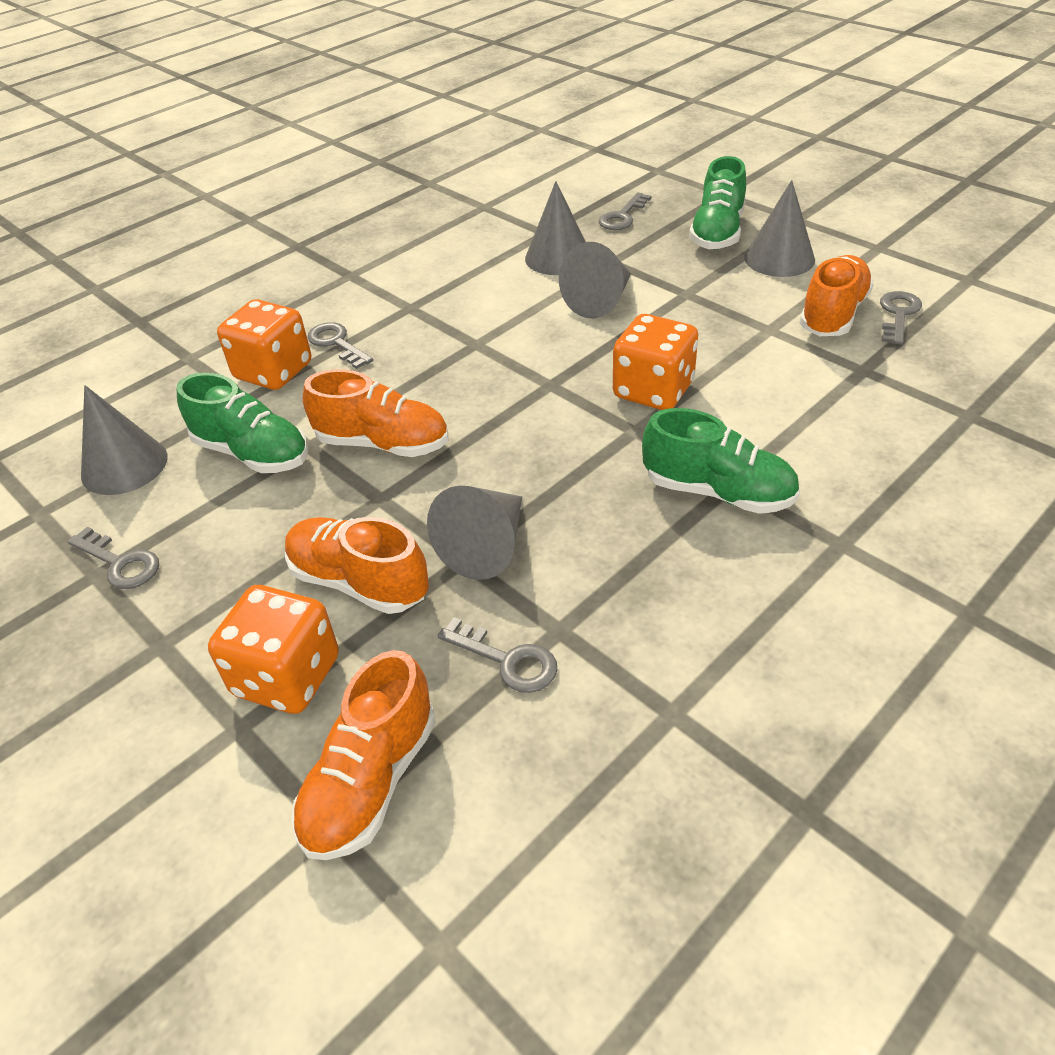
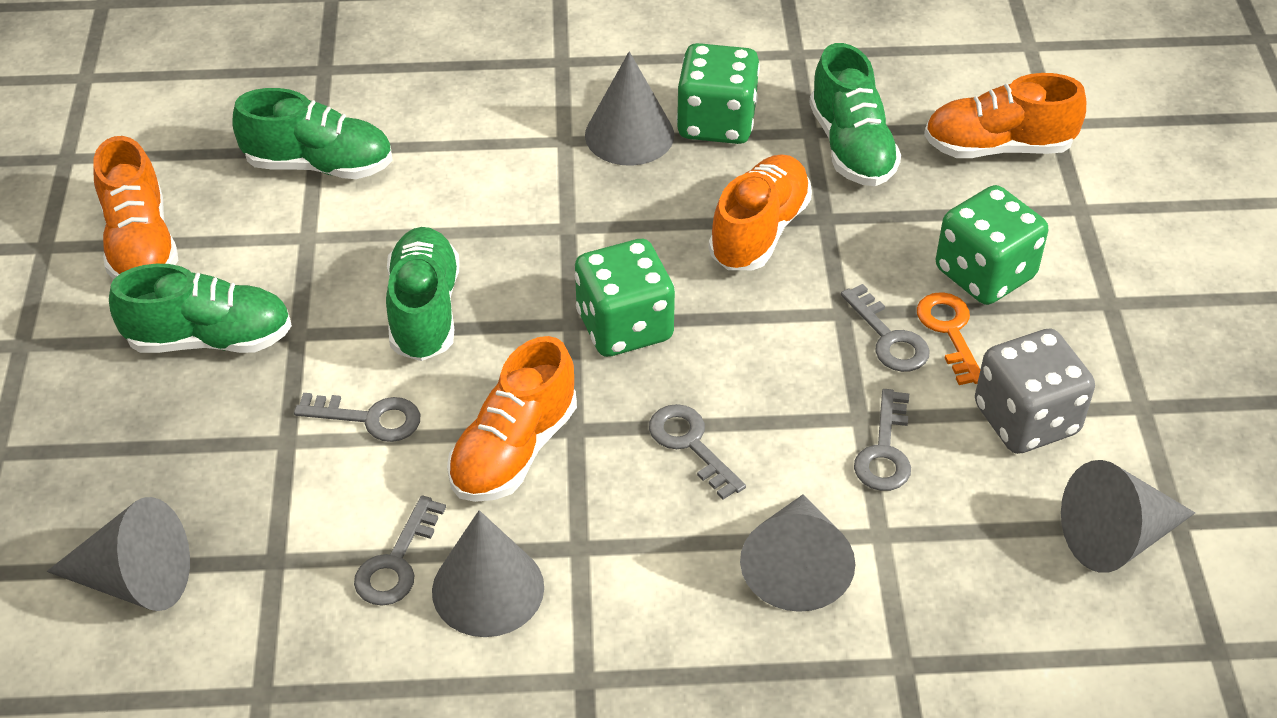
green dice: none = 0 -> [575,239,675,357] [676,43,760,144] [936,185,1048,305] = 3
green shoe: [176,373,308,473] [642,408,800,514] [689,156,746,250] = 3 -> [109,264,292,353] [233,88,393,179] [386,227,459,361] [809,43,901,186] = 4
grey dice: none = 0 -> [975,328,1095,454] = 1
orange dice: [208,585,339,714] [217,299,311,390] [613,314,698,410] = 3 -> none = 0
orange key: none = 0 -> [917,292,980,385] = 1

